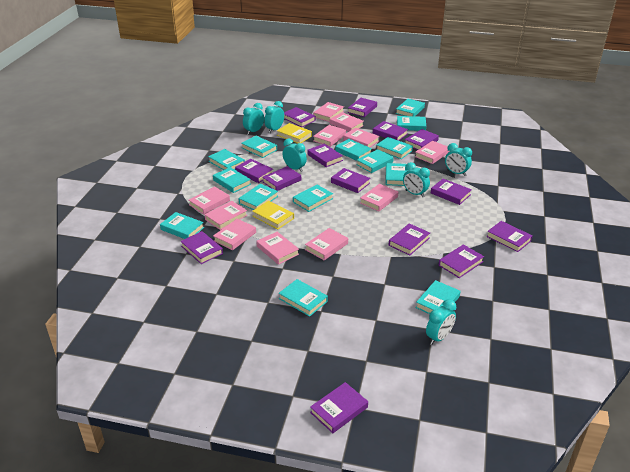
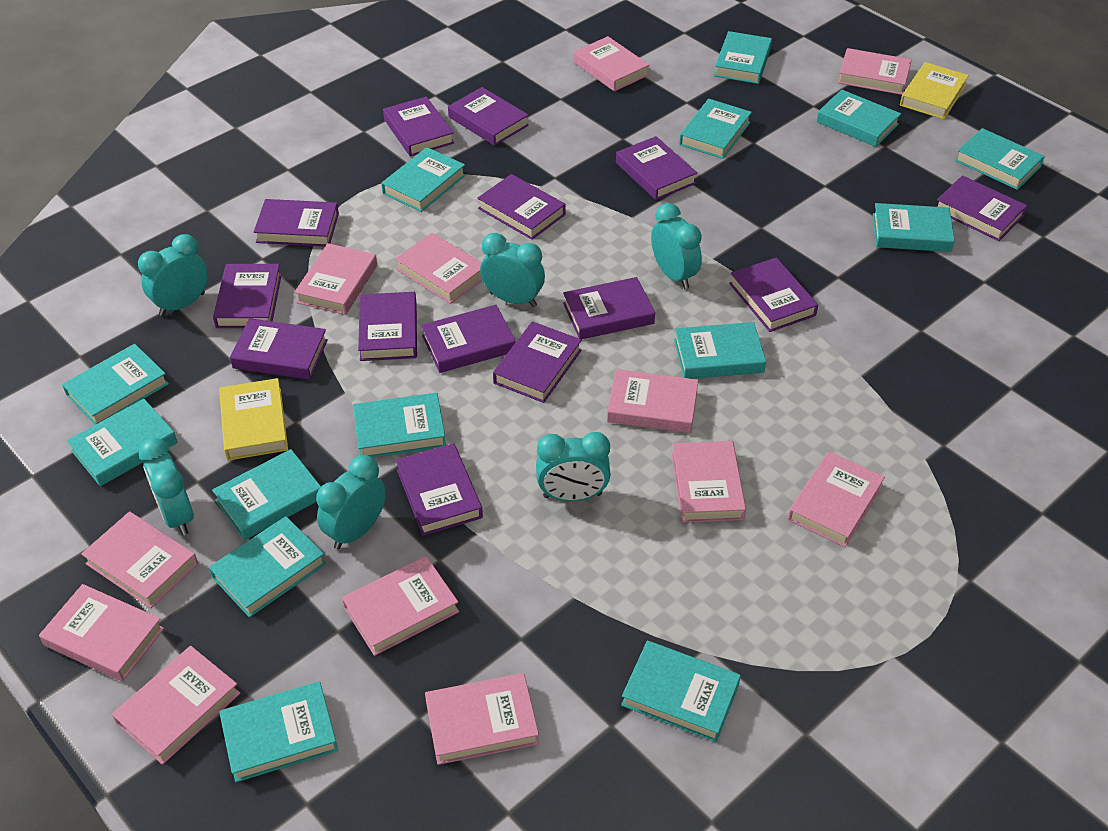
pink book: [189,187,230,214] [205,201,247,230] [213,219,256,250] [256,232,299,265] [305,228,348,260] [313,102,344,122] [313,125,346,147] [329,112,364,132] [343,128,379,147] [360,184,398,211] [415,141,449,164] = 11 -> [39,584,164,681] [81,512,198,608] [112,646,240,765] [294,243,377,315] [342,556,459,656] [395,233,482,304] [425,673,539,765] [573,36,649,92] [607,369,699,433] [671,441,746,523] [788,451,885,547] [837,48,912,95] = 12

